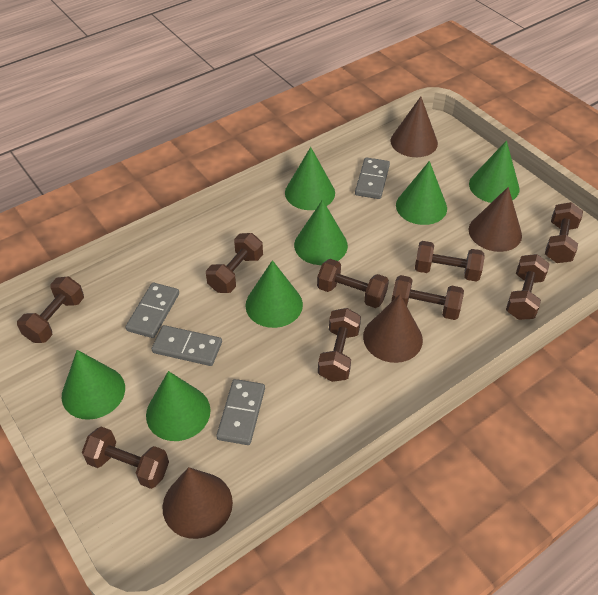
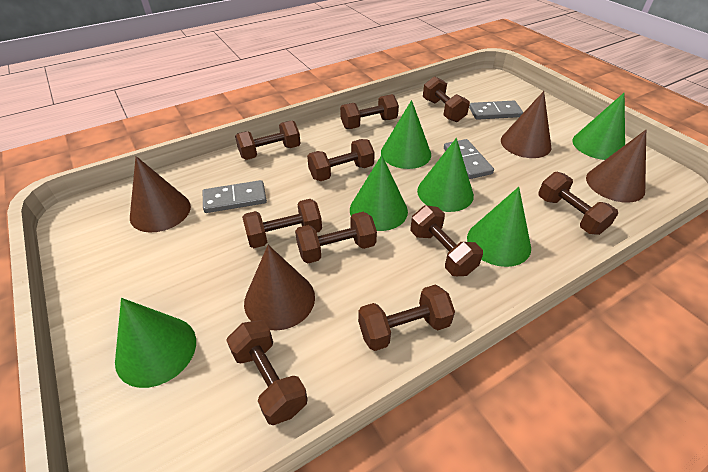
brown dumbbell: [17,276,84,343] [82,427,169,489] [206,233,263,293] [317,259,389,308] [318,308,361,382] [391,275,464,320] [415,241,485,282] [506,254,549,320] [545,202,583,263] = 9 -> [226,320,308,425] [235,121,301,160] [242,199,322,248] [295,212,377,263] [307,139,375,181] [340,94,399,129] [358,285,455,351] [410,205,483,276] [423,76,470,122] [538,172,618,235] = 10
green cone: [62,350,125,420] [146,371,210,441] [245,260,303,328] [285,147,335,210] [294,200,348,265] [396,161,447,225] [469,140,520,203] = 7 -> [115,298,196,388] [350,155,408,231] [381,100,431,169] [417,138,474,212] [467,187,531,267] [572,93,625,160] = 6
grey domino: [126,282,179,338] [152,325,222,366] [216,379,265,445] [355,157,390,199] = 4 -> [203,180,267,213] [444,139,494,179] [469,101,523,120] = 3

